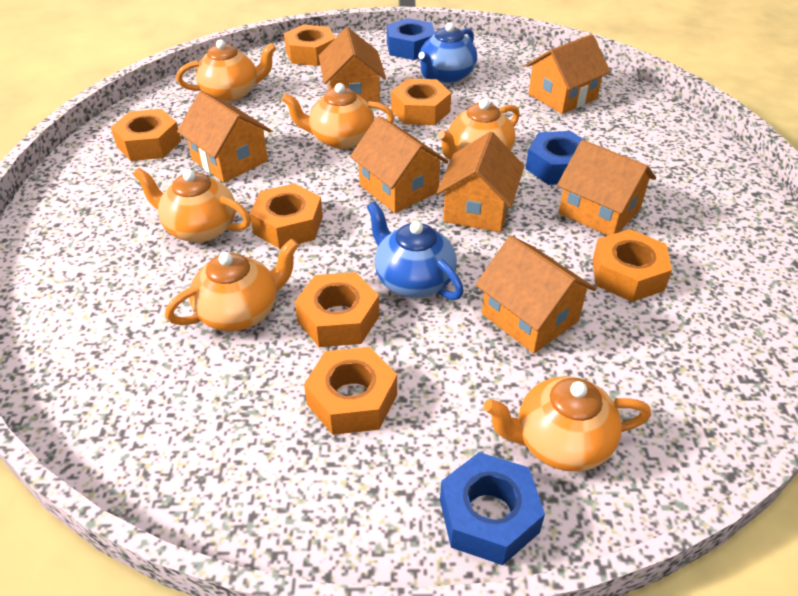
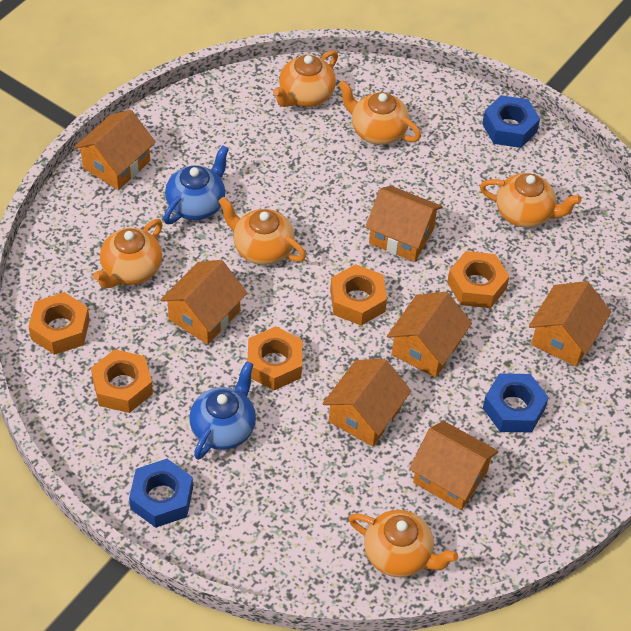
orange nut: [111,109,181,161] [250,183,323,249] [284,24,335,66] [295,272,379,347] [304,347,397,435] [391,78,451,125] [593,229,672,302] = 7 -> [28,292,90,355] [91,349,153,413] [247,326,302,390] [330,264,387,326] [447,251,509,308] = 5

